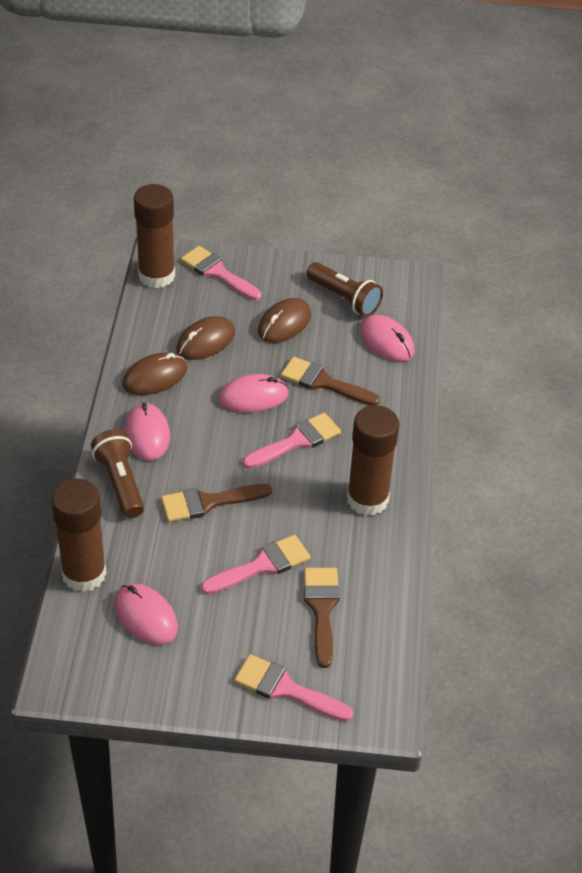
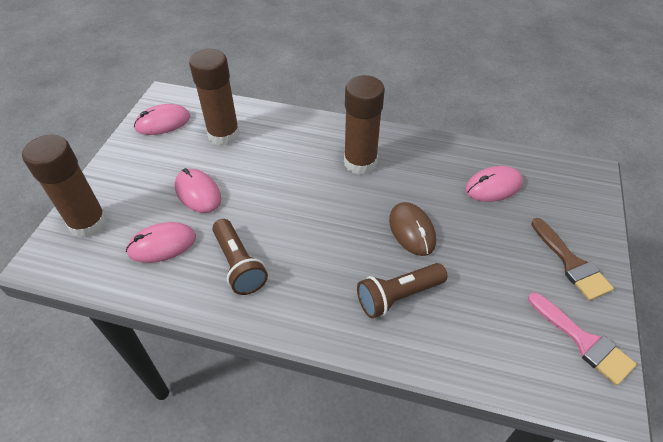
brown brush: [161,484,272,522] [281,357,380,405] [304,568,340,668] = 3 -> [531,218,614,301] = 1
brown mouse: [122,353,187,395] [176,316,235,360] [258,298,311,343] = 3 -> [389,202,436,256] = 1
pink brush: [181,246,261,300] [201,535,311,595] [234,654,353,721] [243,413,341,469] = 4 -> [528,292,637,386] = 1

